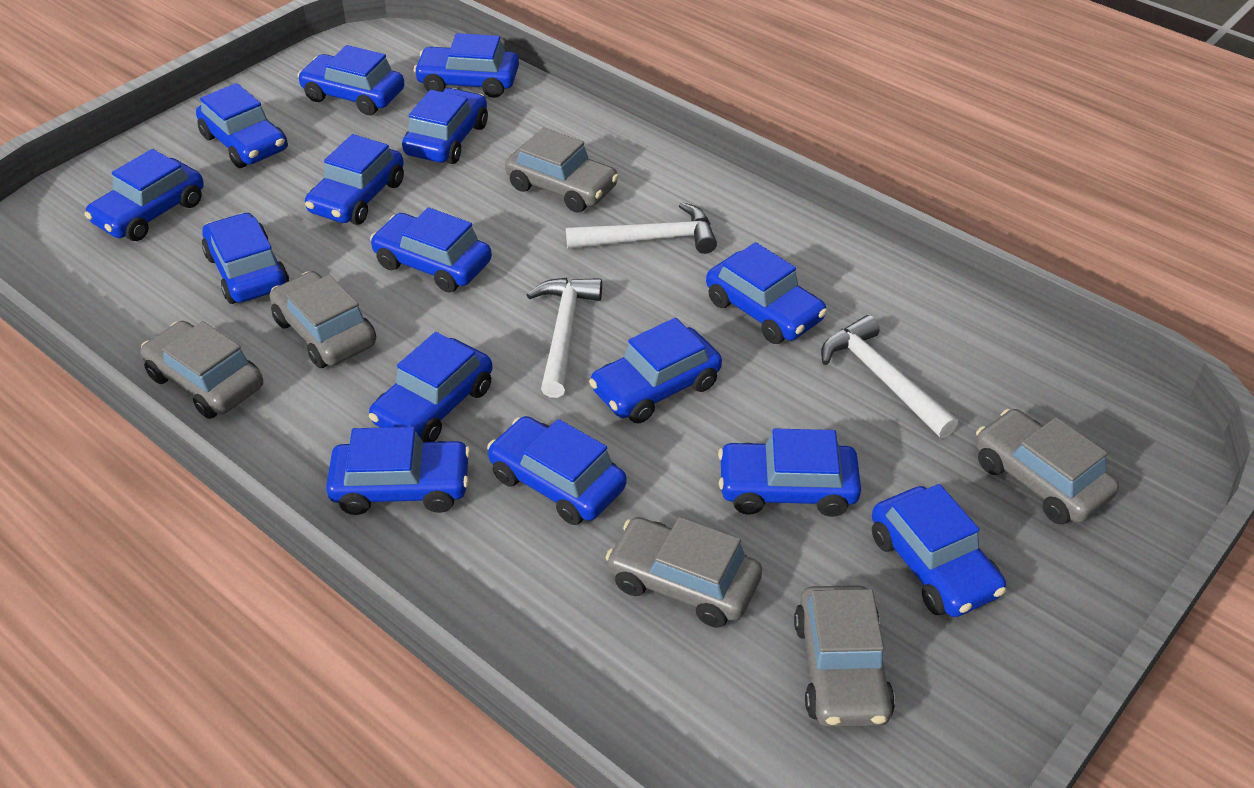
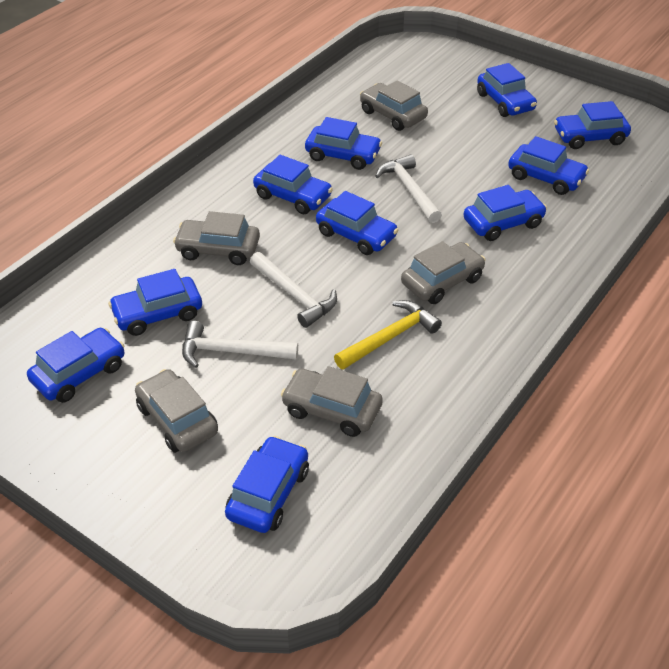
blue car: [84,149,204,241] [196,83,288,168] [202,212,289,304] [297,45,405,115] [305,134,404,225] [326,427,471,515] [369,332,492,442] [370,207,492,293] [402,88,488,164] [414,33,519,98] [487,416,627,525] [589,318,722,423] [706,242,827,344] [718,429,861,517] [872,484,1006,617] = 15 -> [27,328,124,403] [108,269,202,336] [225,436,309,533] [253,155,333,214] [305,117,382,170] [316,191,398,255] [464,185,547,241] [477,63,537,117] [508,136,589,195] [554,101,631,149] = 10
grey car: [141,321,263,419] [270,271,376,368] [505,127,619,213] [605,517,762,628] [794,585,895,727] [975,409,1119,525] = 6 -> [135,369,218,453] [173,211,260,265] [281,366,383,437] [360,80,428,131] [401,241,486,304] = 5
yellow hammer: none = 0 -> [334,300,442,370] = 1

